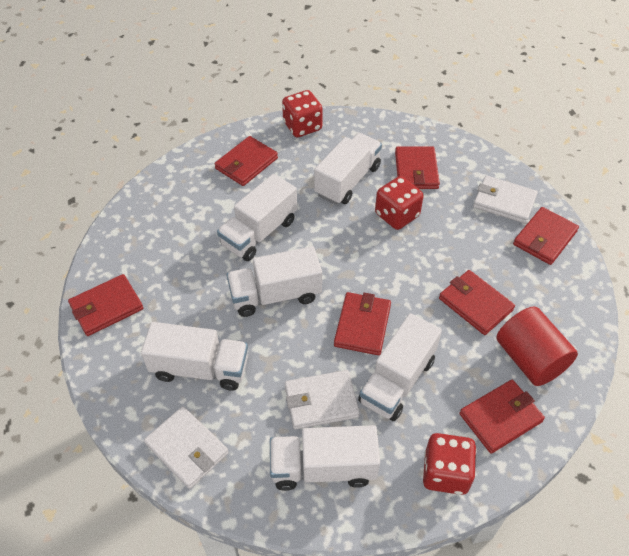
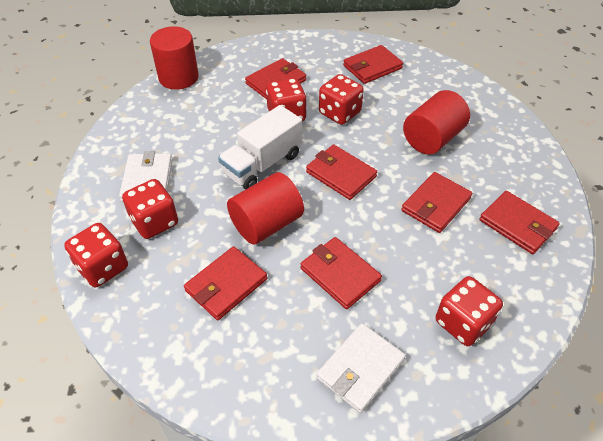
red cylinder: [496,307,578,386] = 1 -> [150,26,199,90] [227,172,304,245] [403,90,470,155] = 3
red dice: [282,90,323,137] [375,176,423,230] [423,433,477,495] = 3 -> [64,223,128,287] [122,179,178,239] [266,78,307,121] [319,74,364,125] [436,276,503,346] = 5
white truck: [141,322,248,391] [217,174,297,261] [227,246,322,317] [270,425,380,491] [314,133,382,205] [358,313,442,421] = 6 -> [218,105,302,190] = 1
white wallet: [144,406,229,489] [285,370,360,430] [473,175,538,224] = 3 -> [119,151,172,202] [316,323,406,413] = 2

